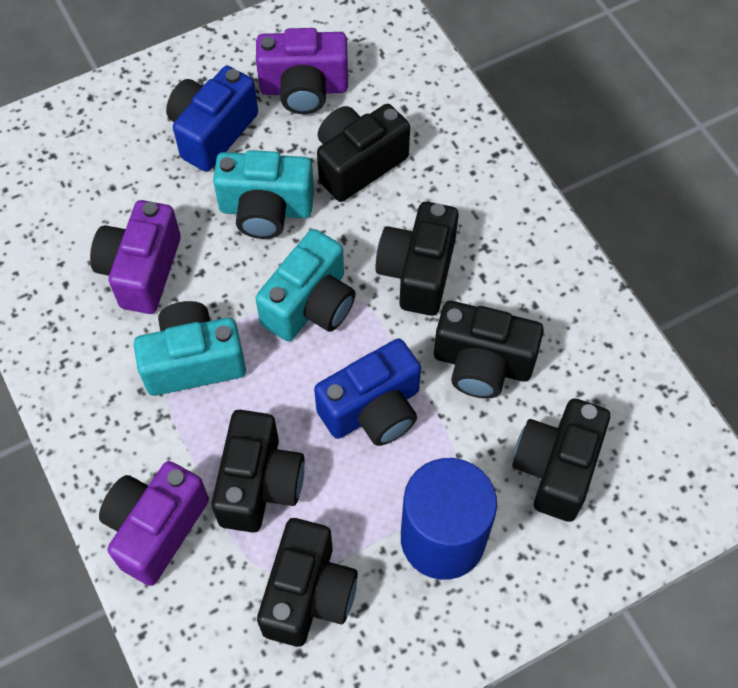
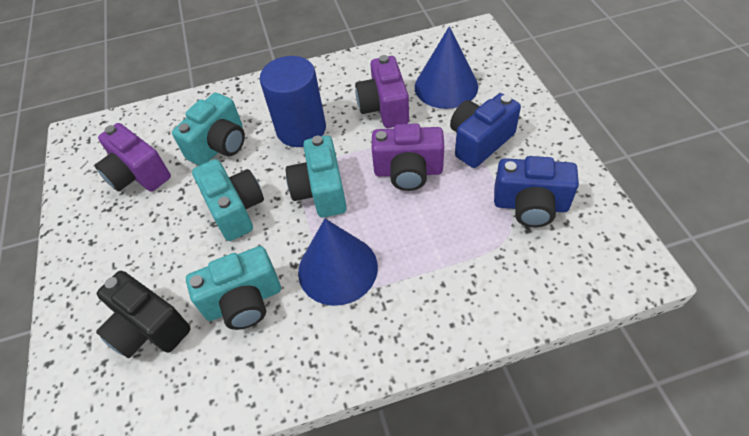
black camera: [212,410,305,533] [257,518,358,647] [317,104,410,202] [375,202,459,316] [434,301,544,399] [512,398,610,522] = 6 -> [96,271,191,358] = 1
blue cone: none = 0 -> [298,219,378,306] [415,26,478,109] = 2
turquoise camera: [134,301,246,396] [213,150,314,239] [256,229,356,341] = 3 -> [172,93,245,166] [186,246,281,330] [192,159,264,241] [286,135,347,218] = 4

